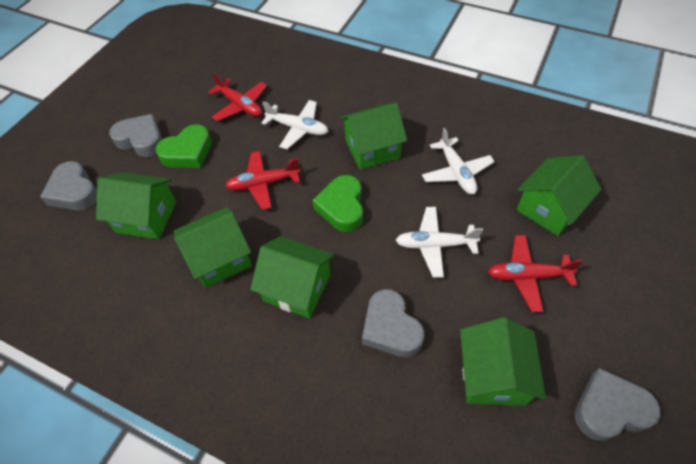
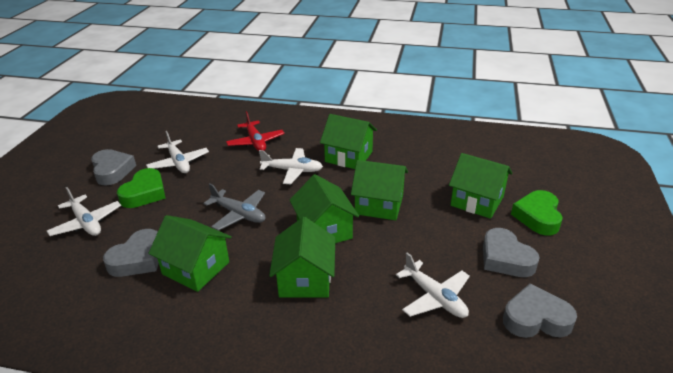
grey plane: none = 0 -> [204,183,265,230] = 1
red plane: [208,72,267,121] [225,151,301,210] [488,235,583,312] = 3 -> [226,111,285,151] = 1
white plane: [261,100,328,149] [396,207,483,278] [422,128,495,195] = 3 -> [47,187,121,236] [146,131,209,173] [259,148,323,184] [396,252,470,318] = 4

